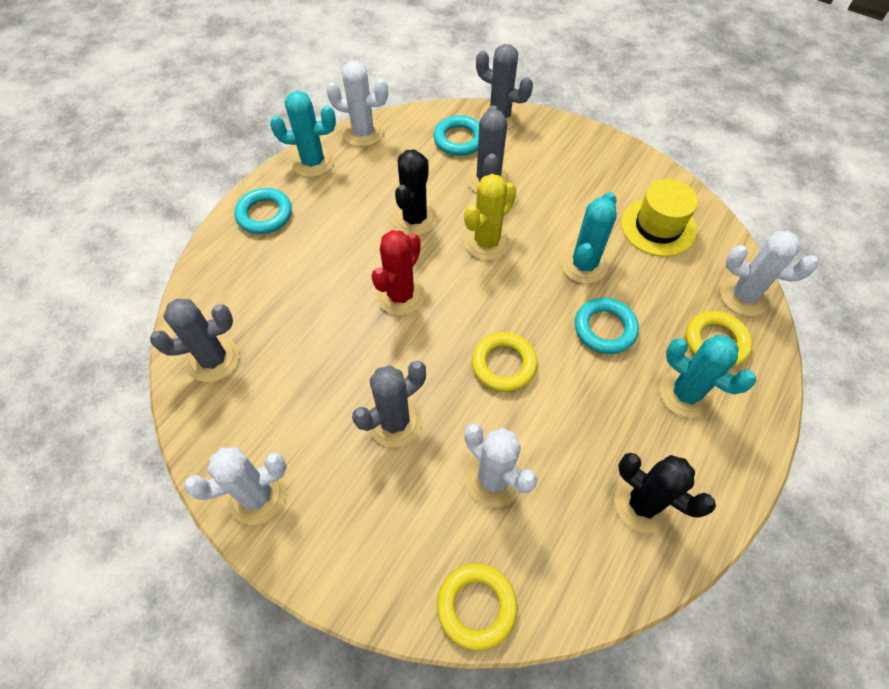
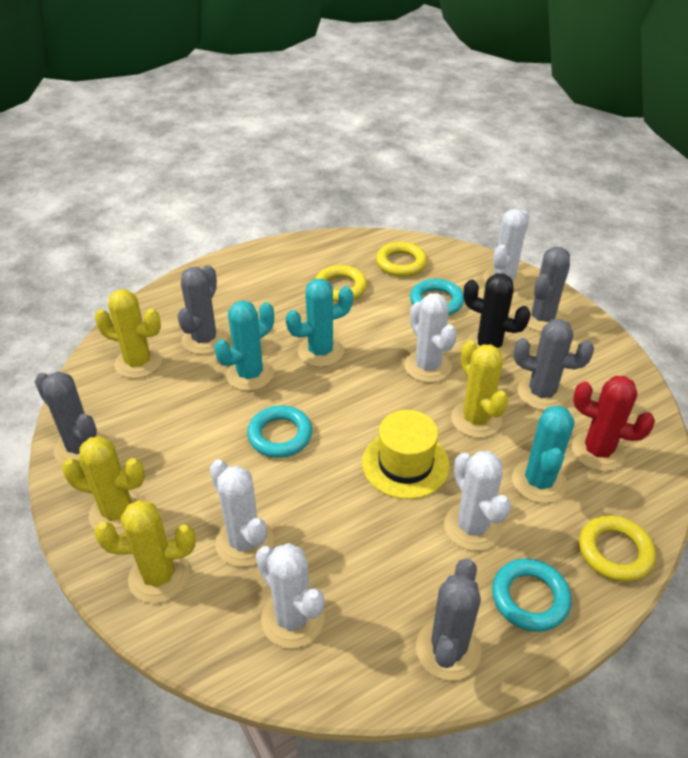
black cactus: [392,149,437,236] [614,453,716,533] = 2 -> [463,273,531,359] = 1
grey cactus: [150,299,239,382] [352,361,426,447] [467,105,510,193] [476,44,533,129] = 4 -> [35,372,107,467] [177,265,227,354] [416,558,482,680] [513,319,594,410] [526,247,570,332] = 5
white cactus: [184,447,287,525] [326,61,388,147] [464,423,538,508] [720,231,818,316] = 4 -> [210,459,274,567] [256,543,324,648] [404,293,457,383] [444,451,511,551] [483,209,529,291] = 5
yellow cactus: [464,174,516,260] = 1 -> [62,436,145,534] [94,289,162,379] [94,500,195,603] [451,340,509,438] = 4

